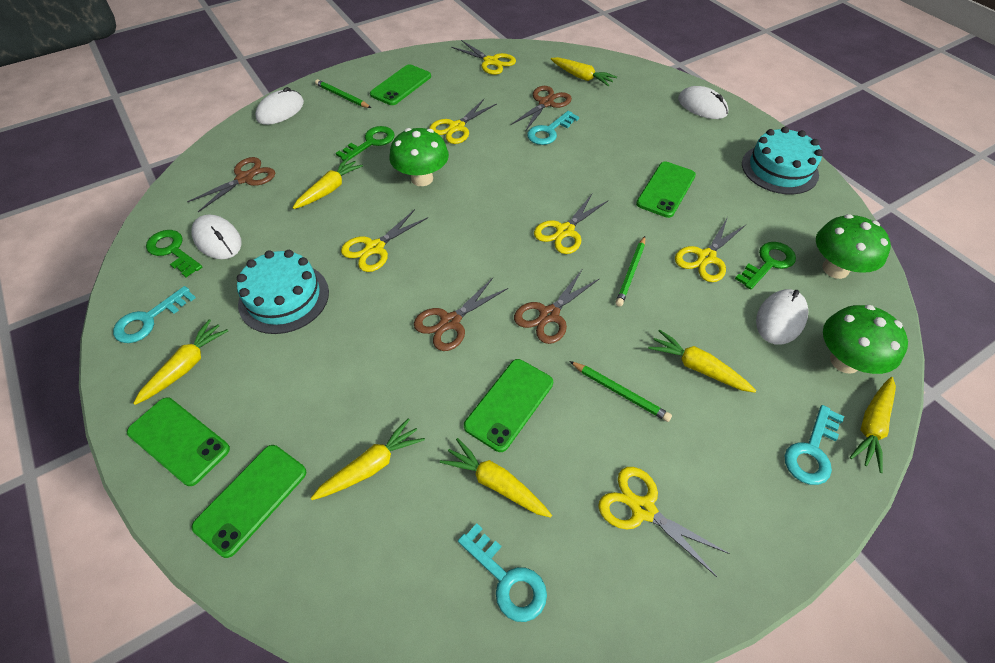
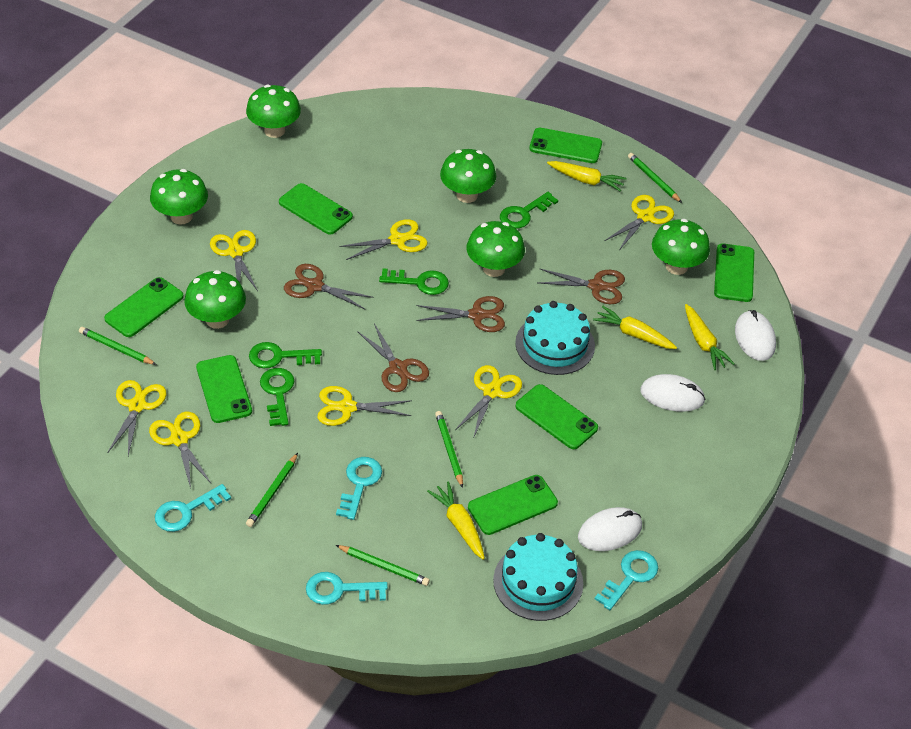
green key: [146,230,203,277] [336,126,395,161] [735,242,796,290] = 3 -> [249,342,322,368] [260,368,294,426] [379,268,449,295] [500,192,558,229] = 4
green mushroom: [389,128,449,186] [816,214,891,279] [823,305,908,374] = 3 -> [150,169,208,225] [184,270,246,329] [246,85,301,138] [440,149,496,203] [466,221,525,277] [652,219,710,275] = 6
green pencil: [315,79,371,108] [569,361,672,422] [615,236,645,307] = 3 -> [79,327,157,365] [246,453,298,527] [336,545,430,586] [435,411,463,488] [628,153,682,203] = 5
green phone: [127,397,230,486] [192,445,306,558] [370,64,431,105] [464,359,553,452] [636,162,696,218] = 5 -> [104,277,184,337] [196,355,252,423] [279,183,353,235] [468,475,558,535] [515,384,598,449] [529,128,602,163] [714,244,754,302] = 7
white mouse: [191,215,242,259] [255,87,304,125] [678,86,728,119] [756,289,808,345] = 4 -> [578,507,642,551] [640,374,706,412] [735,310,776,361] = 3
yellow carrot: [133,319,228,405] [292,157,363,209] [311,418,425,500] [440,438,552,518] [551,57,617,86] [648,330,756,393] [850,377,896,473] = 7 -> [427,482,485,560] [547,161,627,192] [593,306,677,349] [685,304,735,370] = 4
yellow scissors: [341,209,428,272] [429,99,497,144] [451,40,516,75] [534,193,609,254] [598,467,730,577] [675,219,746,282] = 6 -> [108,380,167,456] [149,411,211,489] [210,230,258,291] [317,386,412,426] [339,219,427,260] [455,365,522,439] [605,195,674,249] = 7

